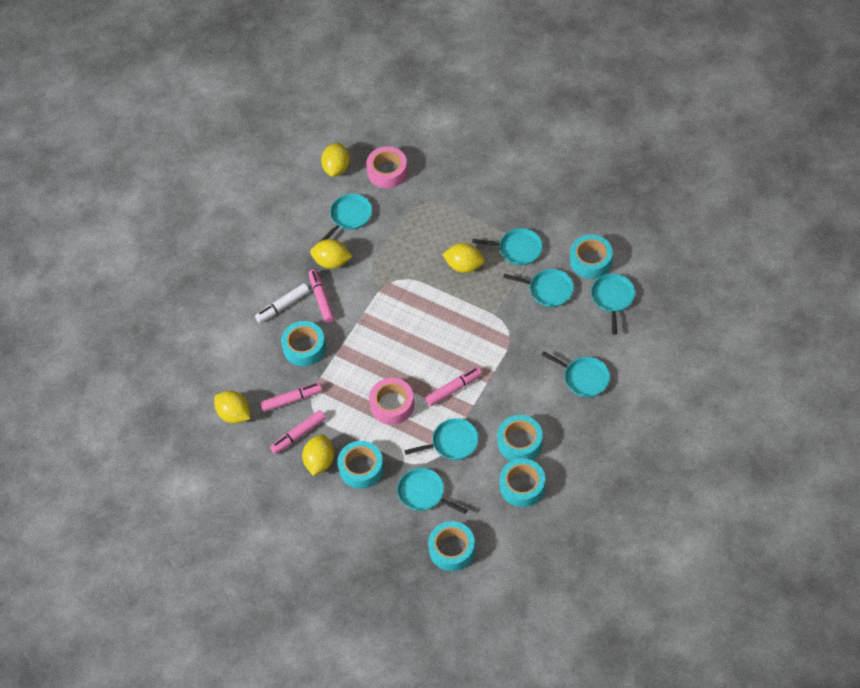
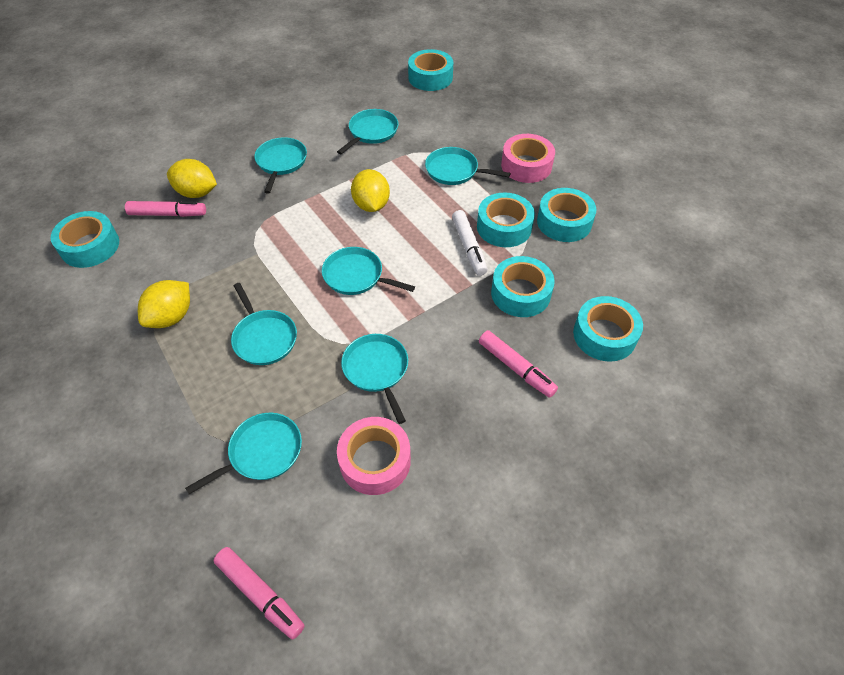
pink marker: [260,382,322,412] [270,410,326,454] [308,269,335,323] [425,367,482,406] = 4 -> [125,201,206,217] [213,547,305,639] [479,330,558,398] = 3
yellow lemon: [214,391,250,424] [302,434,334,476] [310,239,352,269] [321,143,350,177] [442,243,485,273] = 5 -> [138,280,190,328] [167,159,217,198] [351,169,390,212] = 3

